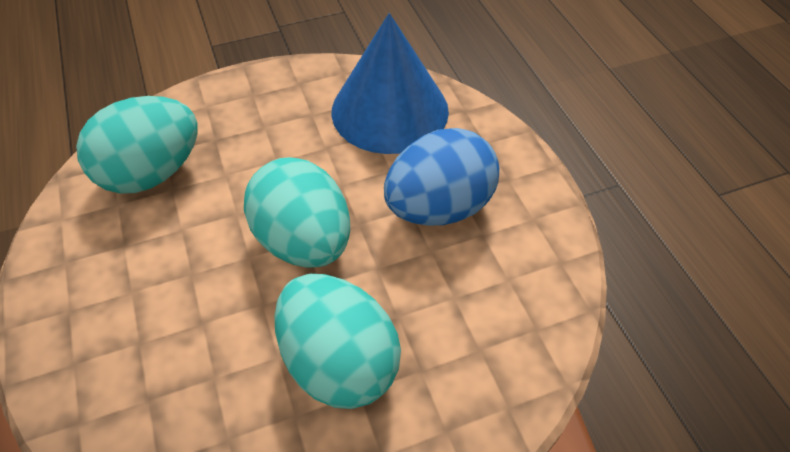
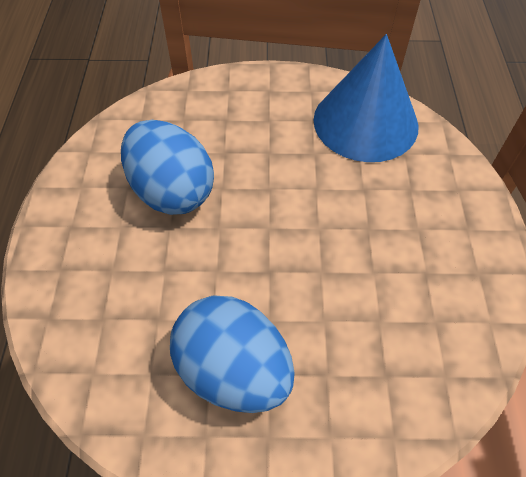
blue egg: [384,128,499,226] = 1 -> [121,120,214,215] [170,295,295,413] = 2
turquoise egg: [76,96,198,194] [244,157,350,268] [274,274,401,409] = 3 -> none = 0

